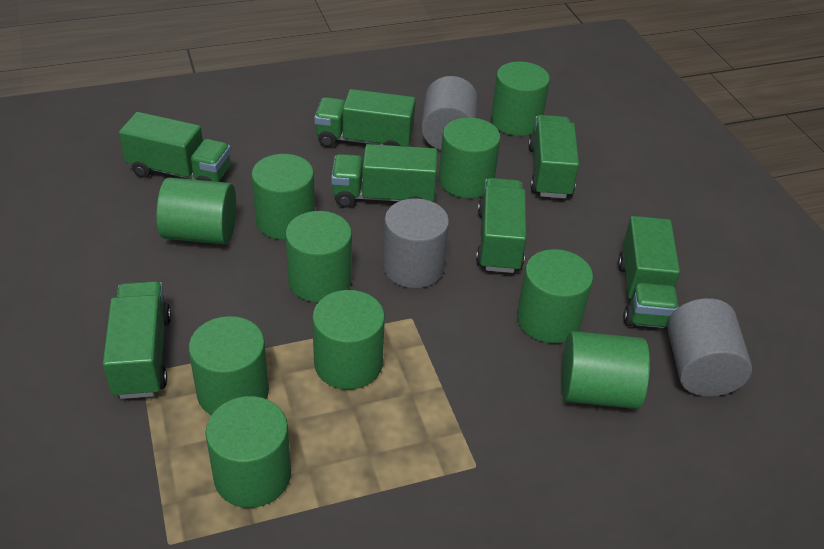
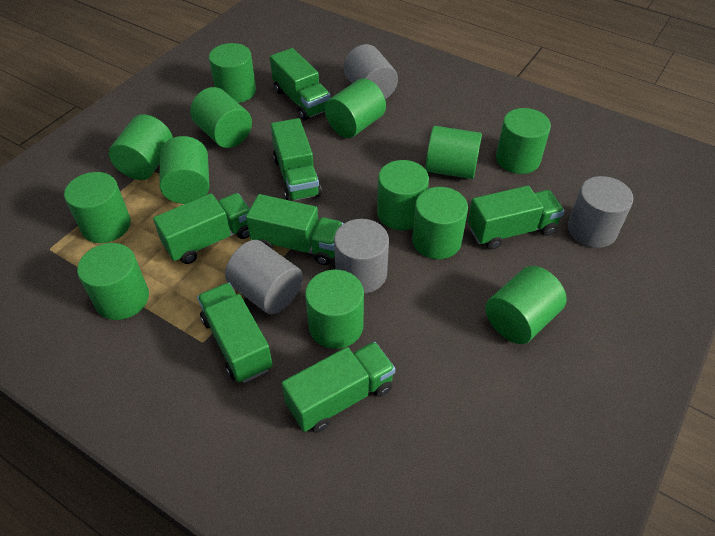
green cylinder: [156,177,236,245] [189,316,269,415] [205,396,291,508] [251,154,315,240] [285,211,352,303] [312,290,385,390] [439,117,501,198] [491,62,550,136] [517,249,593,343] [561,331,650,409] = 10 -> [64,172,131,243] [77,243,149,320] [109,114,173,180] [159,136,209,204] [190,87,252,148] [209,43,256,103] [305,270,364,349] [325,78,386,138] [377,160,429,230] [412,187,468,259] [425,126,482,179] [485,266,567,344] [496,108,551,174] = 13
grey cylinder: [383,198,449,288] [421,76,478,150] [667,298,752,397] = 3 -> [225,240,303,314] [334,219,389,294] [344,44,398,99] [568,176,633,248] = 4

